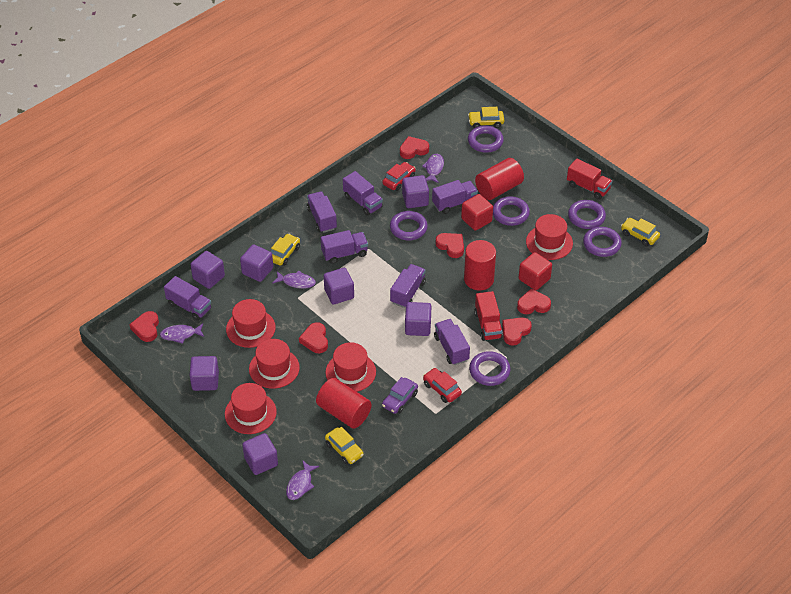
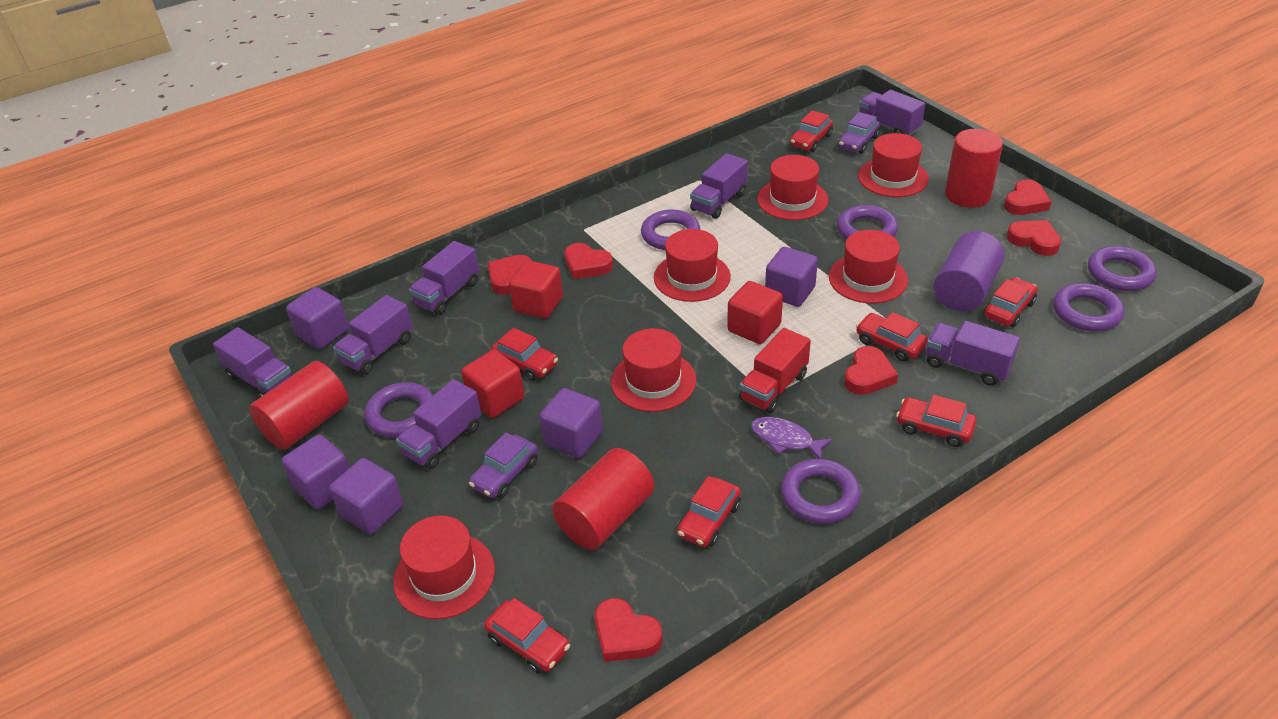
purple car: [382,377,418,414] = 1 -> [469,432,538,498] [838,112,880,154] = 2
purple cube: [189,356,219,391] [190,251,225,289] [240,244,273,282] [242,433,278,475] [323,268,354,304] [402,175,429,208] [405,302,431,336] = 7 -> [282,434,349,509] [286,287,349,349] [329,458,403,534] [539,388,603,458] [765,247,818,307] = 5
purple cylinder: none = 0 -> [933,231,1005,312] = 1
purple fish: [160,324,204,344] [272,270,316,289] [286,461,319,500] [422,154,444,183] = 4 -> [751,417,833,459] = 1
red car: [382,162,416,191] [423,368,462,403] = 2 -> [484,598,570,674] [491,328,558,381] [677,476,741,547] [790,110,833,152] [856,312,928,362] [896,395,977,447] [983,277,1038,327] = 7
red cube: [461,194,493,231] [519,252,552,290] = 2 -> [461,349,525,418] [509,260,563,318] [727,281,783,344] = 3
red hat: [225,383,277,434] [226,299,276,348] [249,339,300,389] [325,342,376,392] [526,214,573,260] = 5 -> [393,515,495,619] [611,328,697,412] [654,229,731,302] [757,155,829,220] [829,230,908,304] [858,133,929,197] = 6
red truck: [474,291,503,341] [567,159,612,200] = 2 -> [739,328,811,413] = 1
yellow car: [271,234,300,266] [325,427,364,464] [468,107,504,128] [621,218,660,246] = 4 -> none = 0

